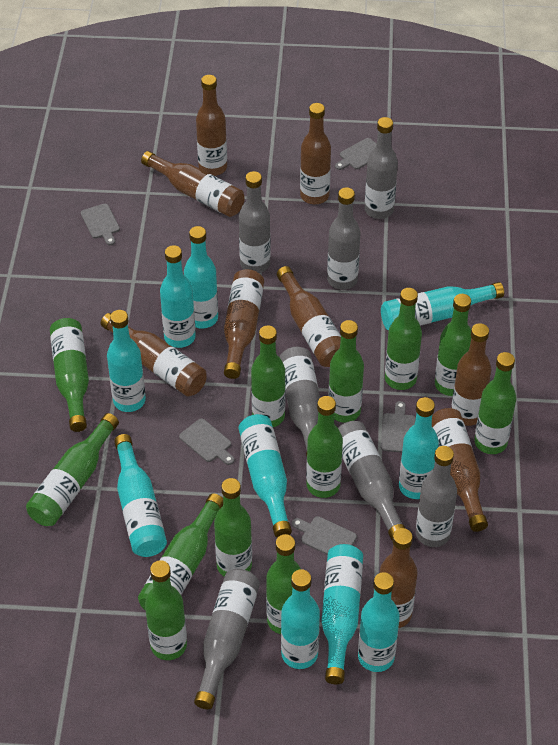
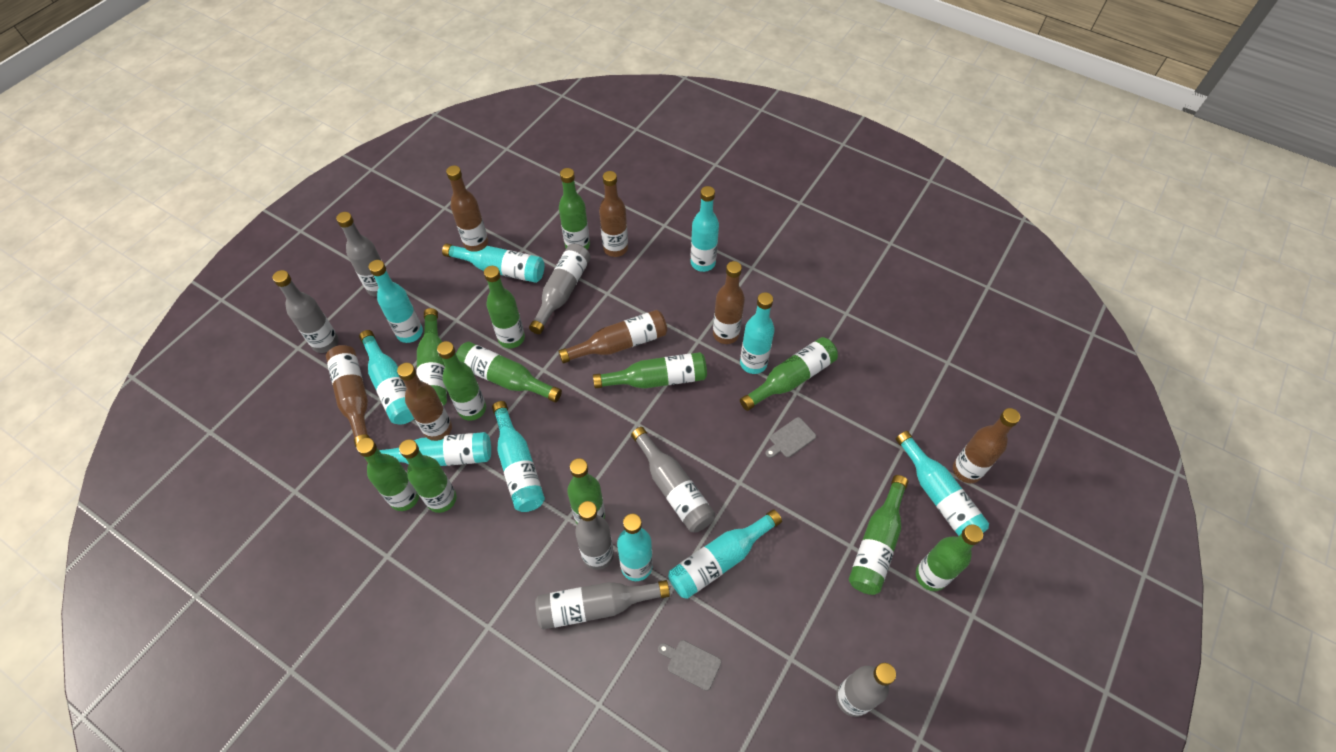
brown bottle: [101,313,207,396] [141,151,245,217] [196,75,227,176] [224,269,264,379] [277,266,341,367] [300,103,331,204] [380,528,418,628] [432,408,488,532] [451,323,491,426] = 9 -> [326,345,370,447] [397,363,452,437] [446,165,488,249] [558,310,667,363] [599,171,628,257] [713,261,745,344] [953,408,1020,483] = 7
grey cutting board: [80,204,120,245] [179,418,234,465] [292,516,357,555] [335,138,376,170] [380,401,416,453] = 5 -> [658,640,722,691] [765,417,816,458] = 2

